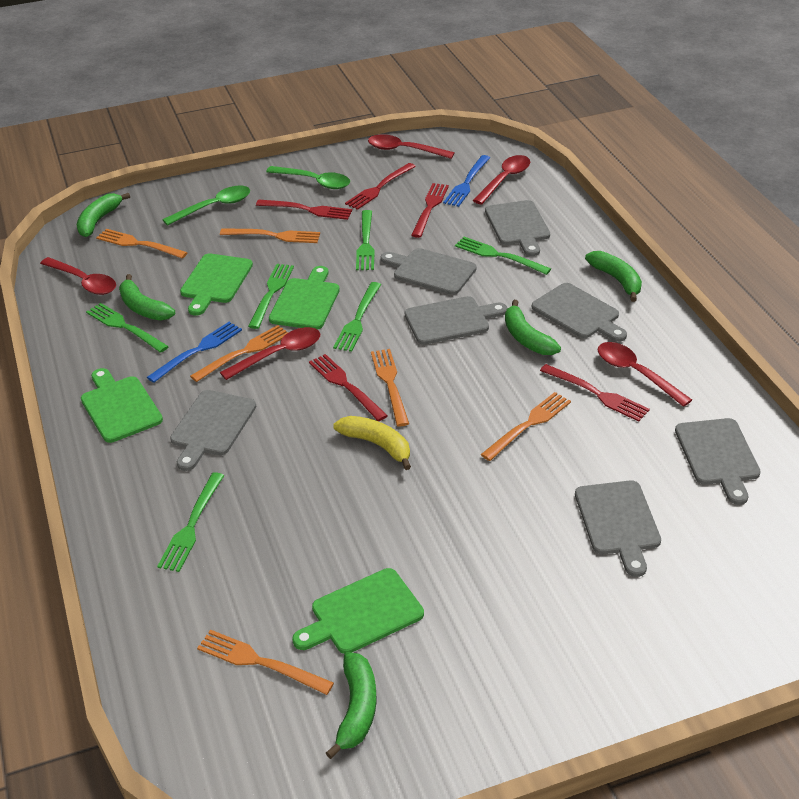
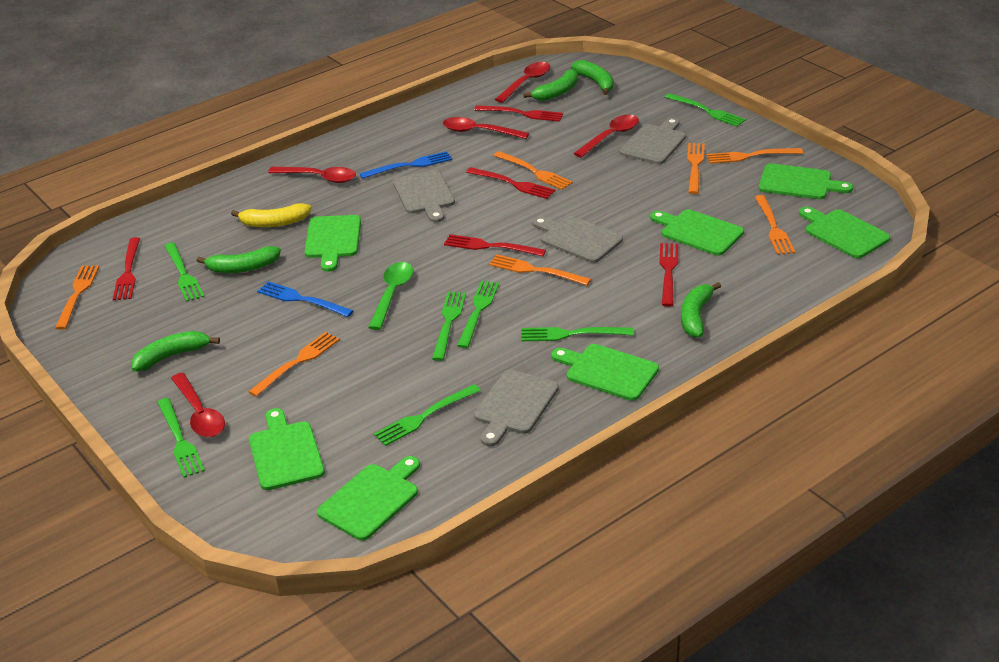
green cutting board: [81,368,163,443] [180,254,253,316] [269,266,340,330] [292,568,424,654] = 4 -> [249,408,325,490] [304,215,361,272] [317,456,420,541] [551,344,659,401] [650,210,744,256] [759,163,853,199] [799,207,890,258] = 7
green fork: [86,303,169,353] [157,472,224,572] [248,264,294,329] [333,282,381,352] [356,210,375,270] [455,237,551,275] = 6 -> [157,398,205,478] [165,242,204,302] [374,384,481,446] [432,292,466,361] [457,281,499,348] [521,327,634,341] [665,93,746,127] = 7
green spoon: [163,186,250,226] [266,166,350,189] = 2 -> [368,262,414,330] = 1
grey cutting board: [170,390,256,471] [380,248,477,295] [405,296,507,345] [485,200,550,256] [532,283,627,342] [575,480,661,577] [675,418,761,505] = 7 -> [393,170,455,223] [474,370,559,447] [532,216,623,263] [619,118,686,164] = 4
orange fork: [96,229,188,259] [190,325,289,382] [197,630,334,695] [220,229,320,243] [371,349,409,426] [480,392,571,461] = 6 -> [55,265,99,330] [248,332,340,397] [489,254,591,286] [493,151,573,190] [687,143,705,194] [707,148,803,164] [755,195,795,255] = 7

